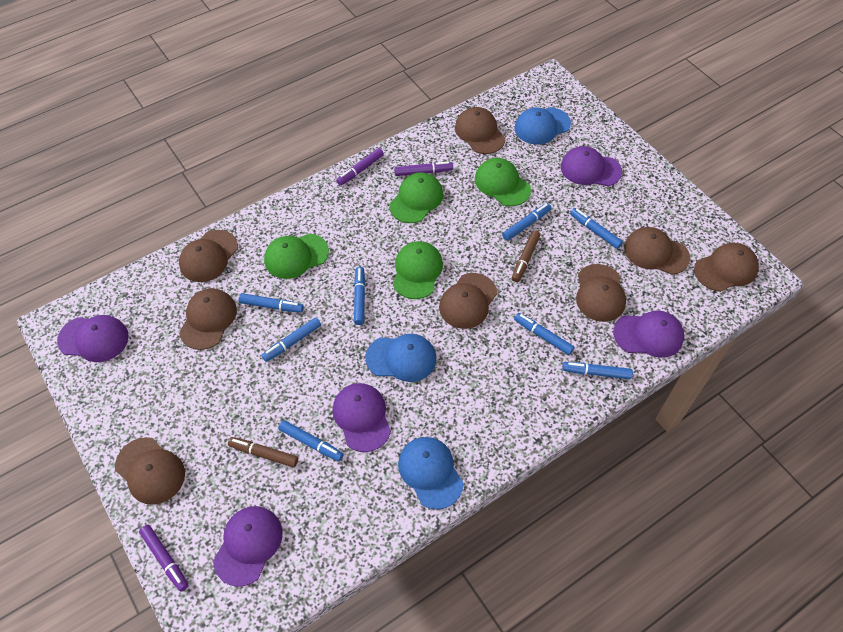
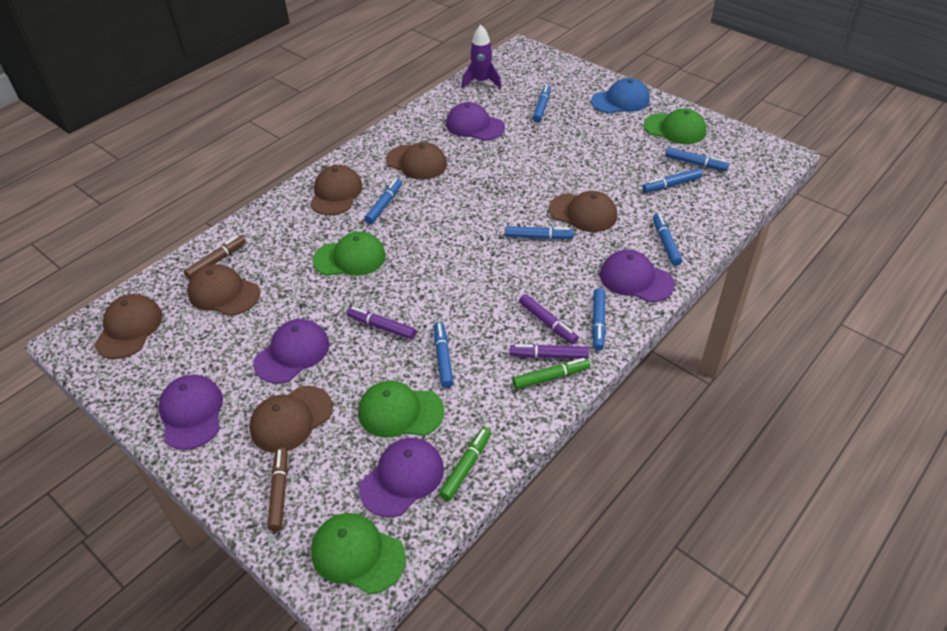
blue cap: [365,334,436,382] [398,437,464,509] [514,107,571,145] = 3 -> [591,78,650,114] = 1
brown cap: [115,437,185,505] [179,230,238,282] [179,288,237,350] [439,273,497,329] [455,107,505,154] [576,264,626,322] [624,227,690,275] [694,243,759,292] = 8 -> [94,294,162,359] [188,264,260,316] [249,386,333,453] [310,165,363,215] [386,142,447,180] [549,191,617,232] = 6
green marker: none = 0 -> [439,427,491,501] [513,358,591,389] = 2
purple rocket: none = 0 -> [462,25,501,89] = 1

